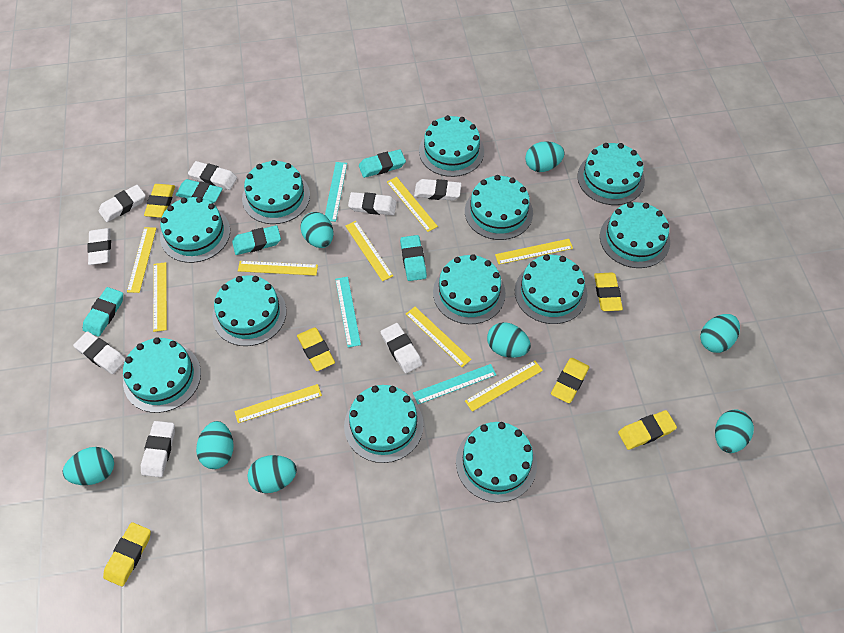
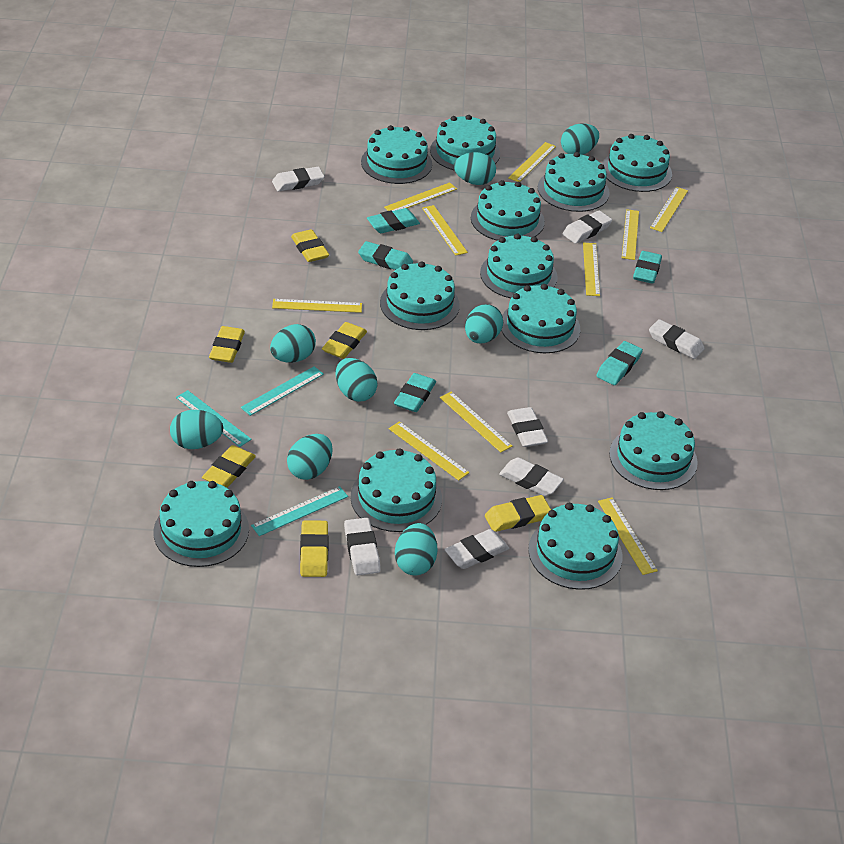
white eraser: [73,331,126,374] [87,228,111,265] [99,185,146,222] [141,421,175,477] [188,161,237,190] [348,192,397,215] [381,323,422,373] [414,179,461,201] = 8 -> [272,167,324,192] [344,518,381,575] [444,529,510,569] [499,457,564,496] [507,407,548,447] [563,211,612,244] [649,319,705,359] = 7
yellow ruler: [127,227,156,293] [153,262,167,332] [235,384,322,423] [238,261,318,276] [345,221,393,281] [387,177,438,232] [406,307,472,367] [465,361,543,412] [495,239,573,265] = 9 -> [272,299,362,313] [384,182,457,211] [389,421,470,481] [422,205,468,256] [440,391,512,453] [508,142,556,182] [583,242,600,296] [598,497,658,575] [622,209,639,260] [650,187,688,232] = 10

